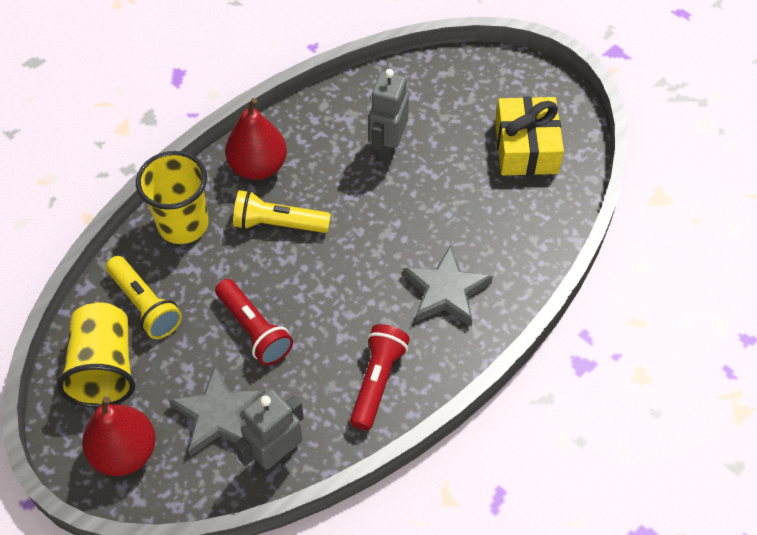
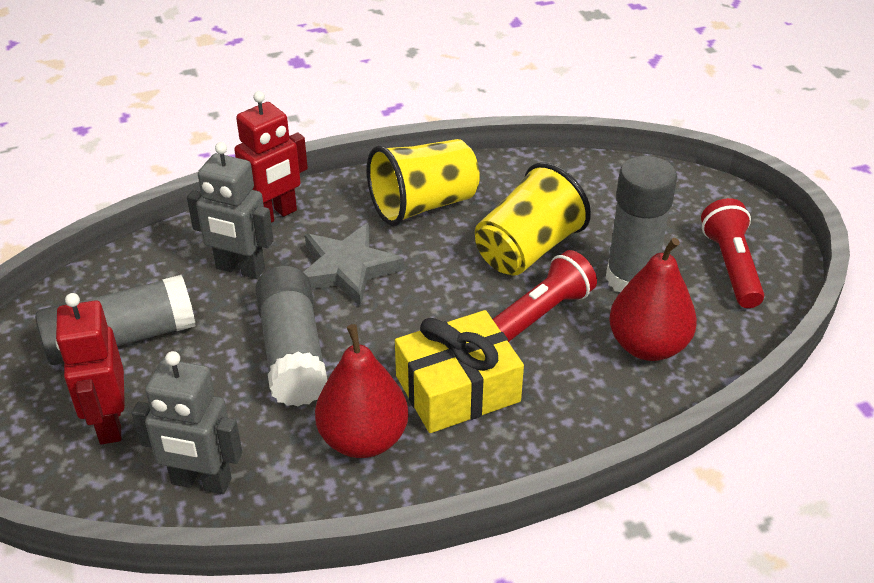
grey glue stick: none = 0 -> [35,275,196,365] [255,266,327,407] [606,156,677,292] = 3
grey star: [169,364,265,456] [403,245,493,327] = 2 -> [304,223,404,307] = 1
red robot: none = 0 -> [56,293,125,444] [234,91,308,223] = 2
yellow flashlight: [106,256,182,339] [233,190,331,233] = 2 -> none = 0

